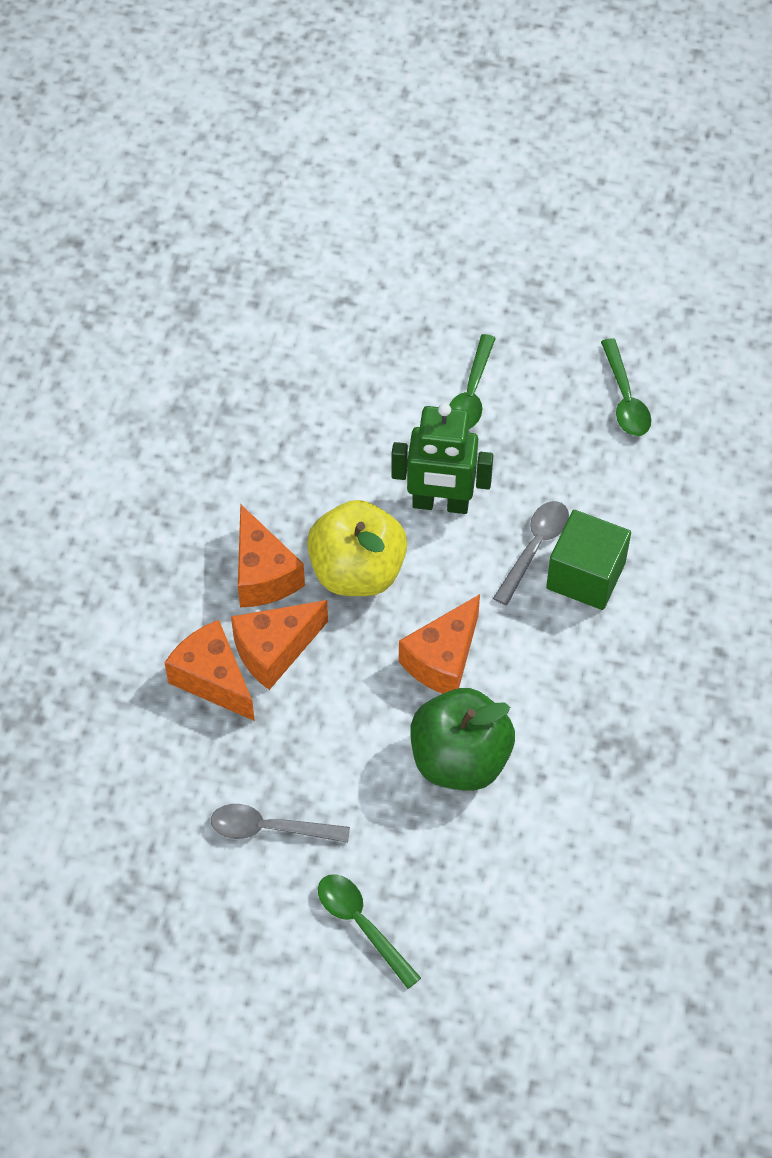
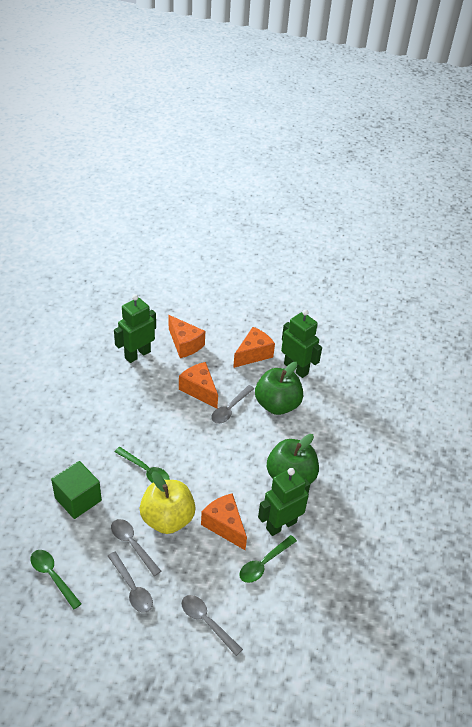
green apple: [410,688,515,791] = 1 -> [255,362,303,415] [267,434,319,484] = 2
green robot: [391,403,493,514] = 1 -> [114,294,156,363] [258,468,310,536] [281,309,322,378] = 3
grey spoon: [211,804,350,843] [493,501,569,605] = 2 -> [108,552,153,613] [111,519,161,576] [181,595,243,656] [211,385,254,424] = 4

